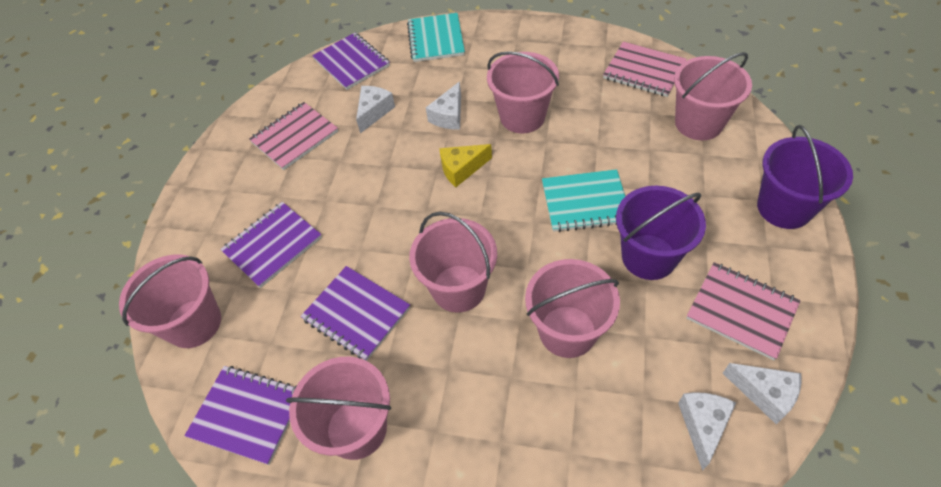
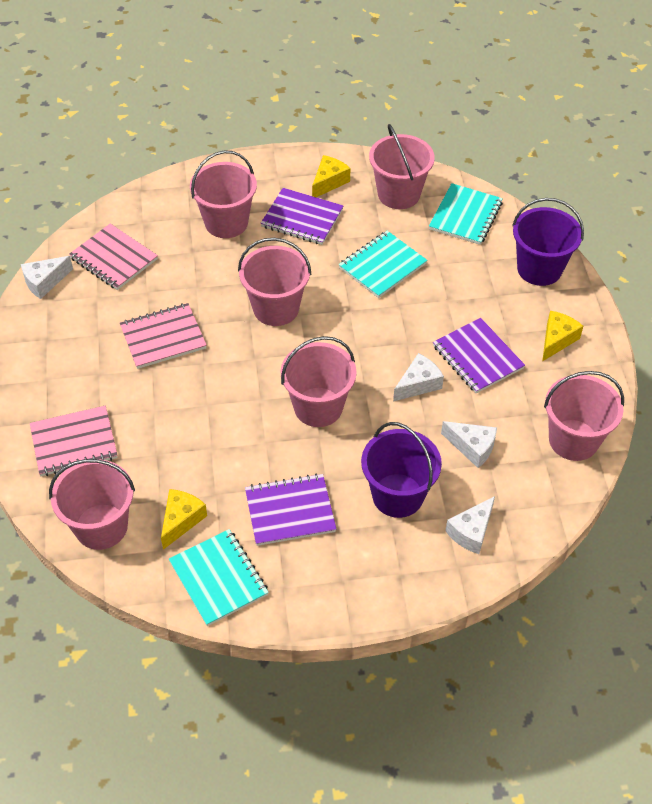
purple notebook: [184,366,296,465] [220,202,322,288] [301,266,410,361] [312,33,390,90] = 4 -> [245,474,336,546] [261,188,343,245] [433,318,525,394] = 3
turquoise notebook: [407,13,465,62] [542,169,625,232] = 2 -> [169,529,269,626] [339,231,427,298] [429,183,503,245] = 3
yellow cheese: [439,144,492,187] = 1 -> [161,489,207,550] [312,155,350,197] [542,311,583,361] = 3

